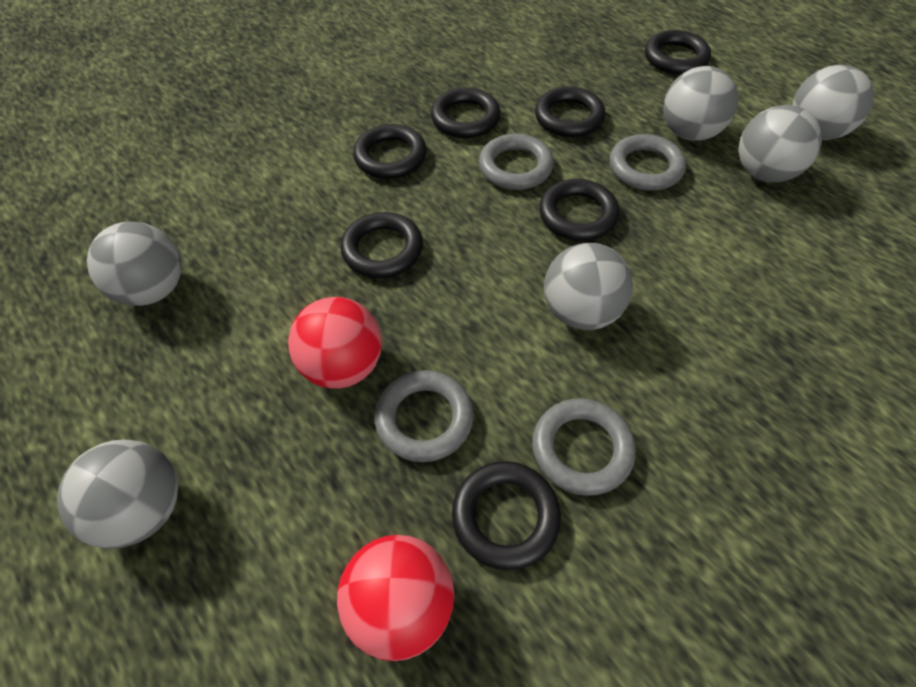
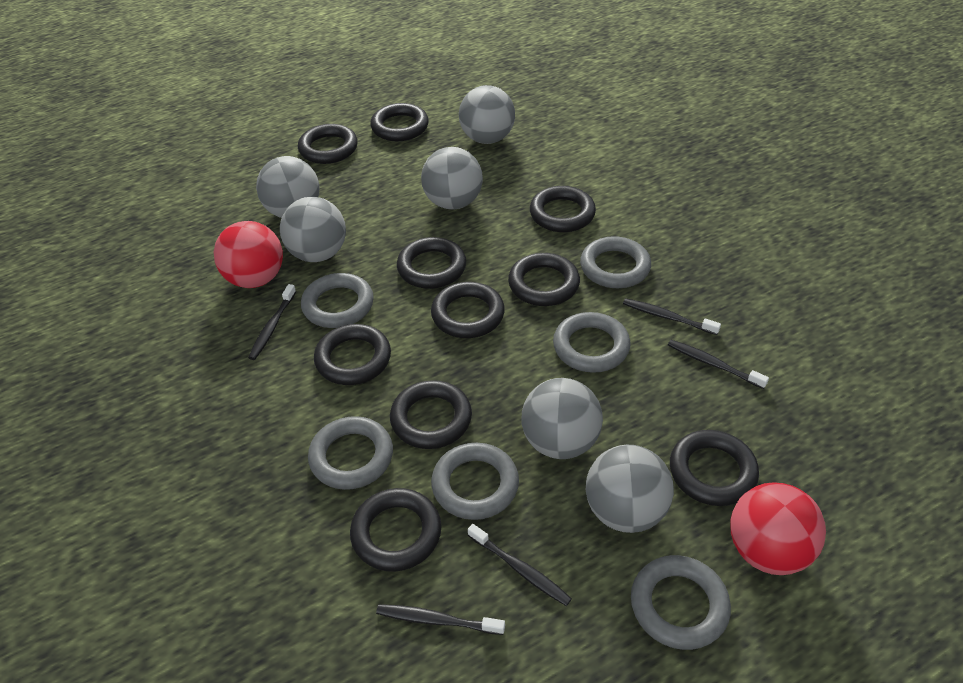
black ring: [340,212,423,278] [353,124,427,179] [431,88,501,138] [452,461,561,570] [535,86,605,137] [539,179,619,241] [645,30,711,75] = 7 -> [298,124,358,164] [314,324,391,385] [350,488,441,572] [371,103,429,141] [390,380,472,449] [397,237,466,289] [431,282,505,338] [508,253,580,306] [530,186,596,232] [670,430,759,506] = 10
black toothbrush: none = 0 -> [248,284,296,360] [376,604,505,635] [468,524,572,606] [623,298,721,335] [668,340,769,389] = 5
grey ring: [375,370,474,462] [479,134,554,190] [532,398,636,496] [610,134,686,191] = 4 -> [301,273,374,328] [308,416,393,490] [431,443,519,520] [553,312,630,373] [580,236,651,288] [631,555,731,650] = 6

